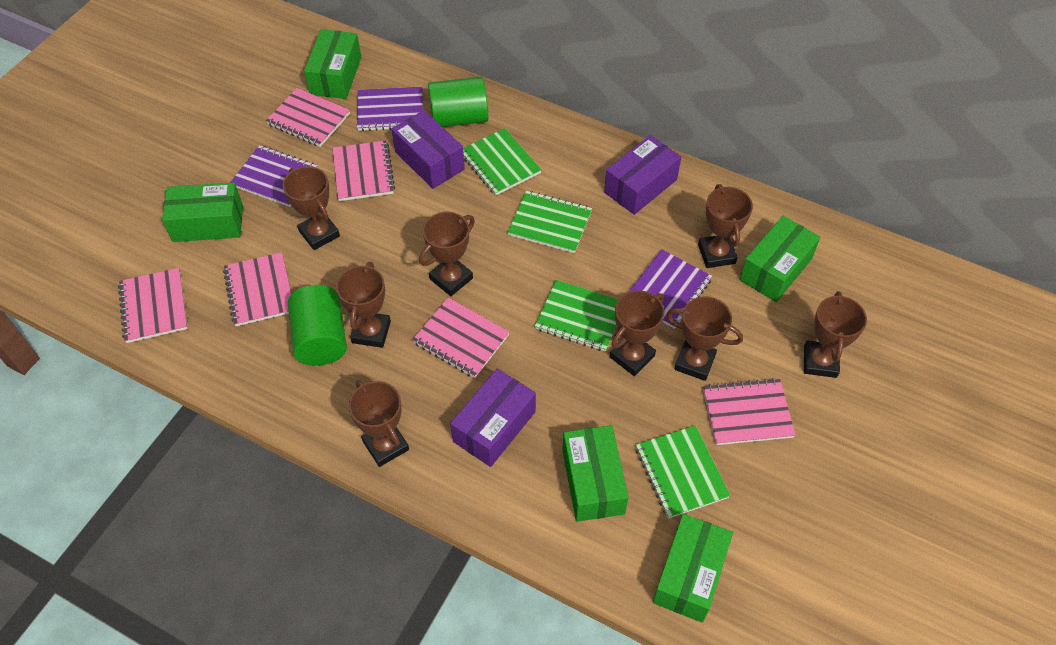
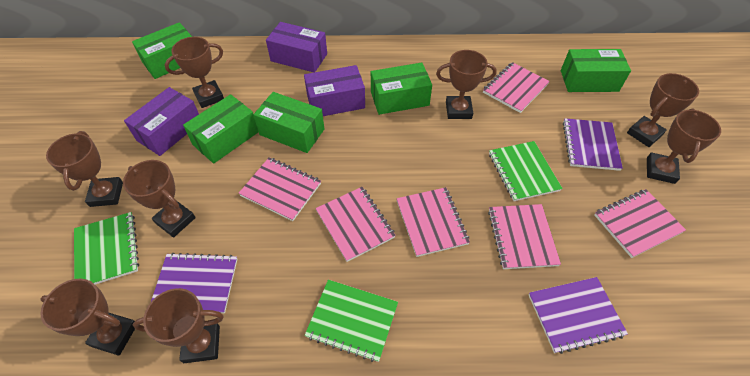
green cylinder: [288,285,347,366] [428,77,488,127] = 2 -> none = 0
green notebook: [463,128,541,196] [507,191,592,253] [535,280,619,352] [636,425,730,519] = 4 -> [74,212,139,285] [305,280,398,362] [489,141,563,201] = 3

